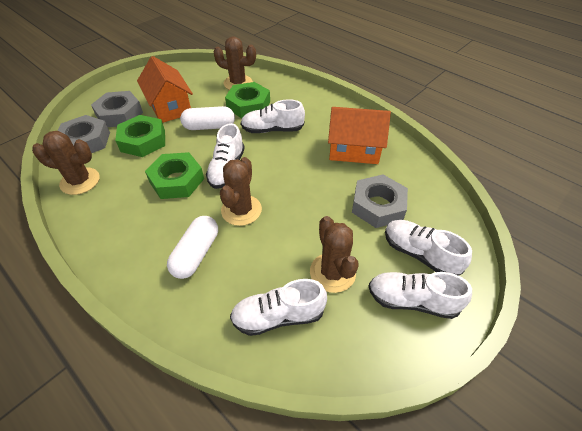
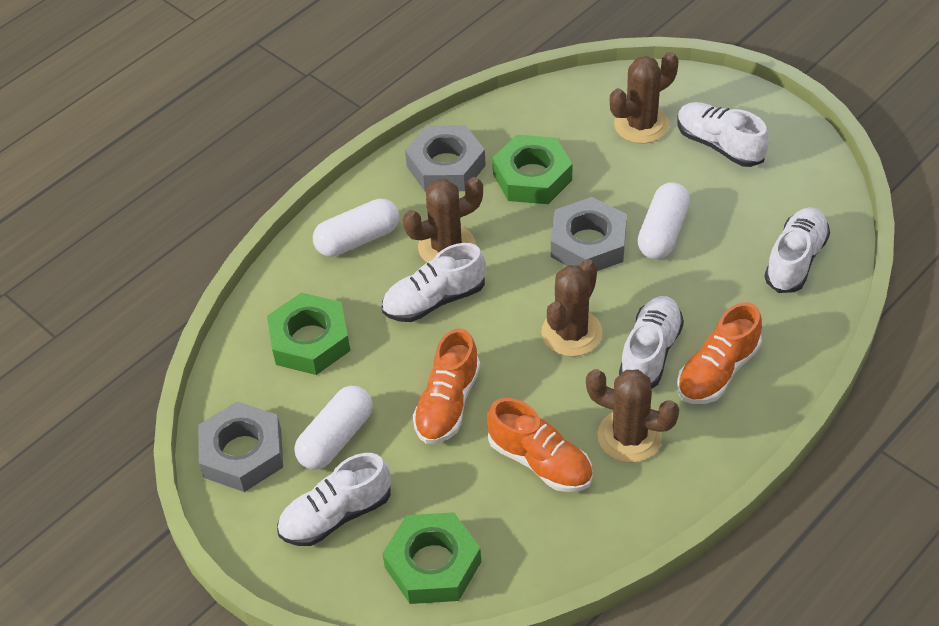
orange house: [137,56,193,123] [328,107,391,164] = 2 -> none = 0
orange shoe: none = 0 -> [413,328,480,444] [487,398,593,492] [677,302,762,404] = 3
white capsule: [167,216,218,279] [180,106,235,130] = 2 -> [294,386,373,469] [313,198,399,256] [637,182,690,259] = 3

